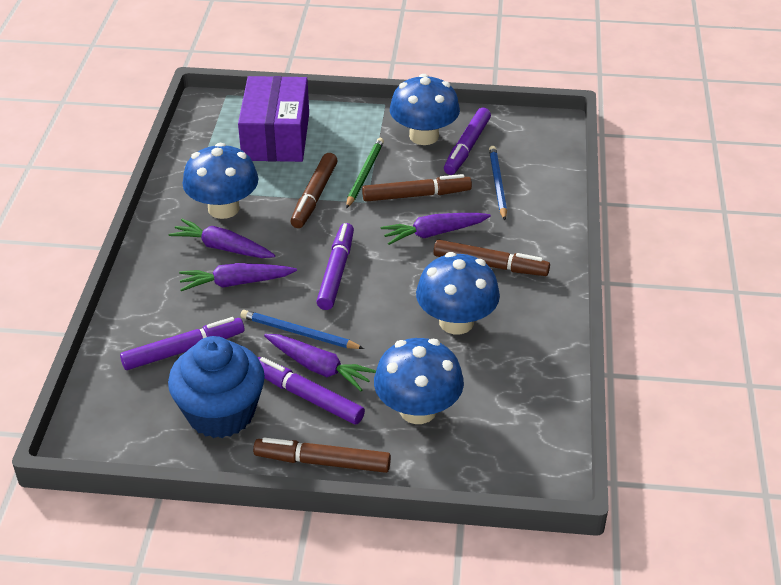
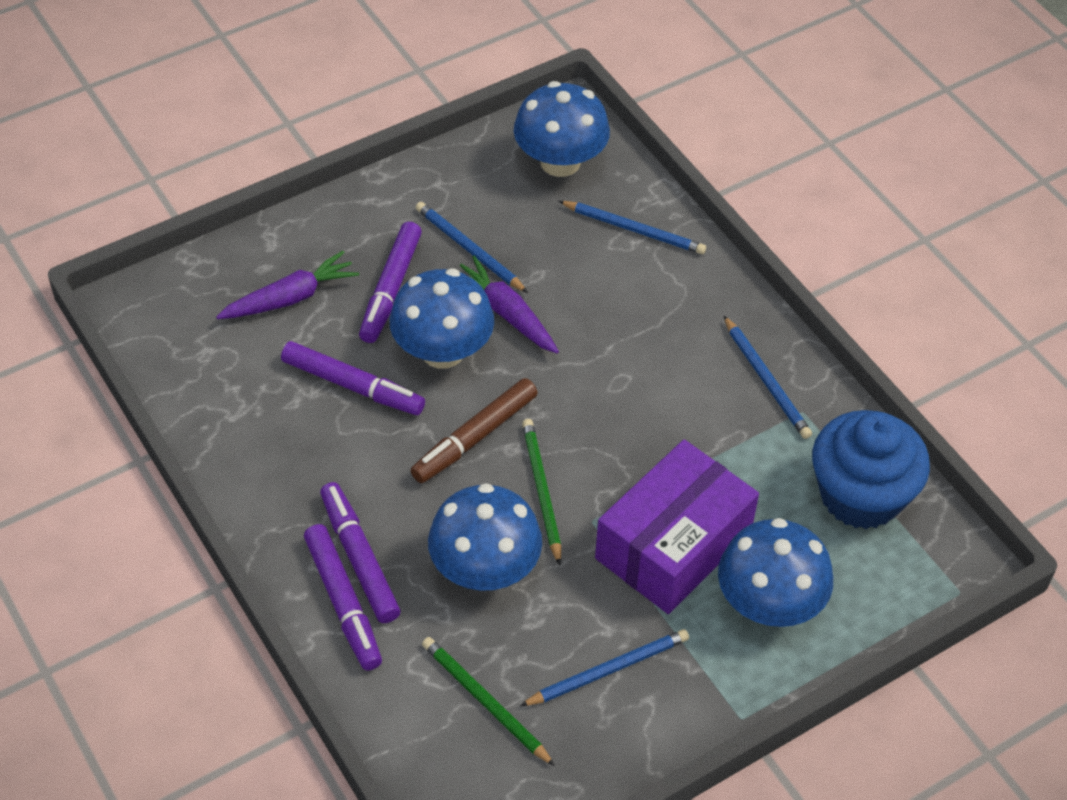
blue pencil: [241,310,364,349] [489,146,507,220] = 2 -> [416,202,528,293] [520,629,689,706] [559,201,706,254] [724,316,812,439] = 4
brown marker: [253,438,391,473] [291,153,338,228] [362,174,472,202] [434,240,550,276] = 4 -> [410,378,538,483] = 1
green pencil: [346,138,384,208] = 1 -> [422,637,555,766] [522,419,561,565] = 2
purple carrot: [168,219,275,258] [179,263,297,291] [264,334,376,391] [381,213,491,245] = 4 -> [216,251,359,319] [460,256,559,353] = 2

